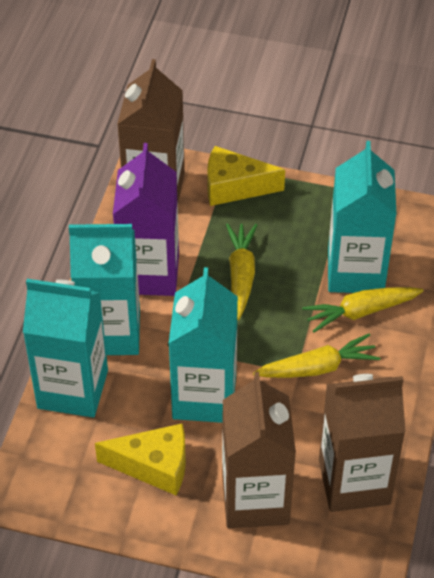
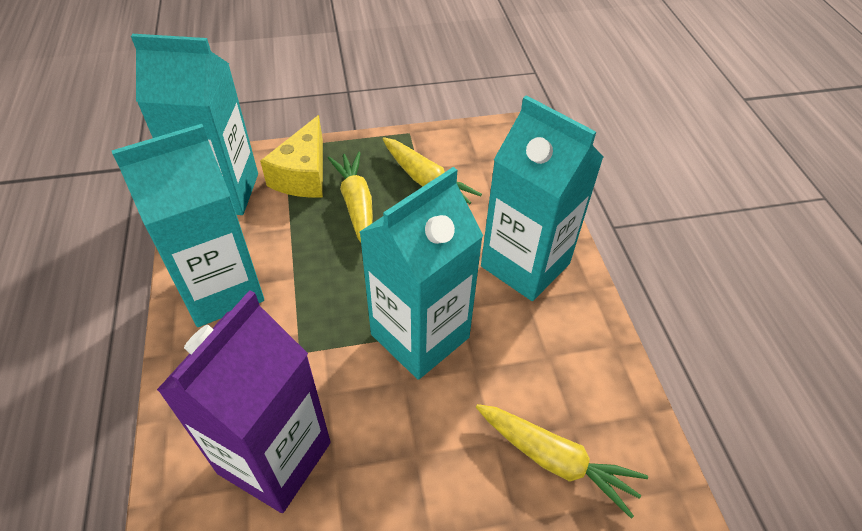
brown carton: [117,59,185,204] [222,372,296,528] [319,374,406,512] = 3 -> none = 0
yellow cheese: [95,423,186,495] [207,146,285,206] = 2 -> [260,115,323,198] = 1

